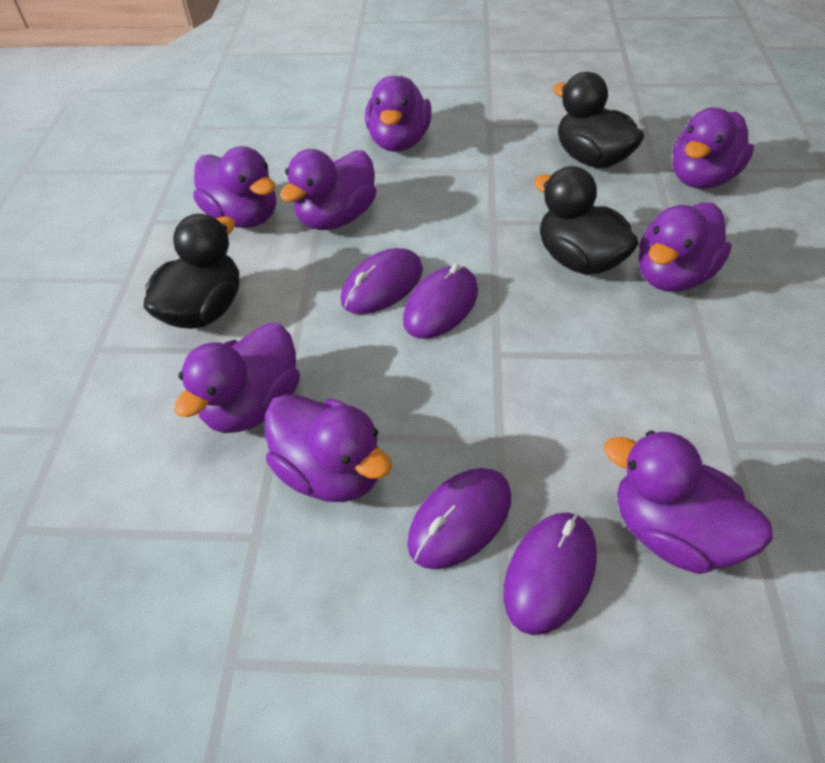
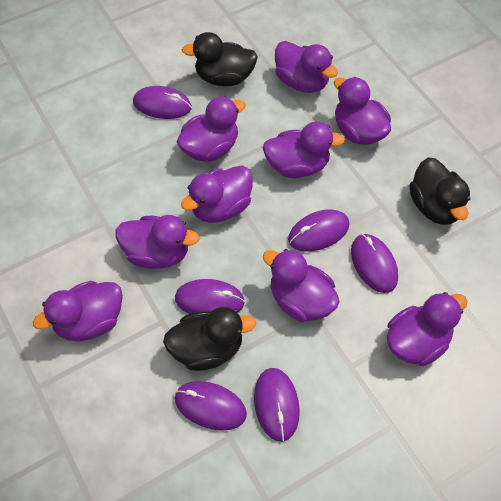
purple duck: [174,323,300,433] [193,146,276,228] [265,394,392,502] [280,149,376,230] [365,76,432,152] [604,430,773,574] [639,203,731,292] [673,107,754,189] = 8 -> [33,281,123,341] [115,215,200,269] [177,96,246,162] [181,165,253,223] [263,122,345,178] [263,249,340,322] [275,41,338,93] [334,77,391,145] [387,292,468,366] = 9
purple mouse: [341,248,423,314] [403,264,478,339] [407,468,511,569] [503,512,597,635] = 4 -> [133,86,192,119] [175,279,245,314] [175,381,247,431] [254,368,300,442] [288,209,349,252] [351,234,398,293] = 6

